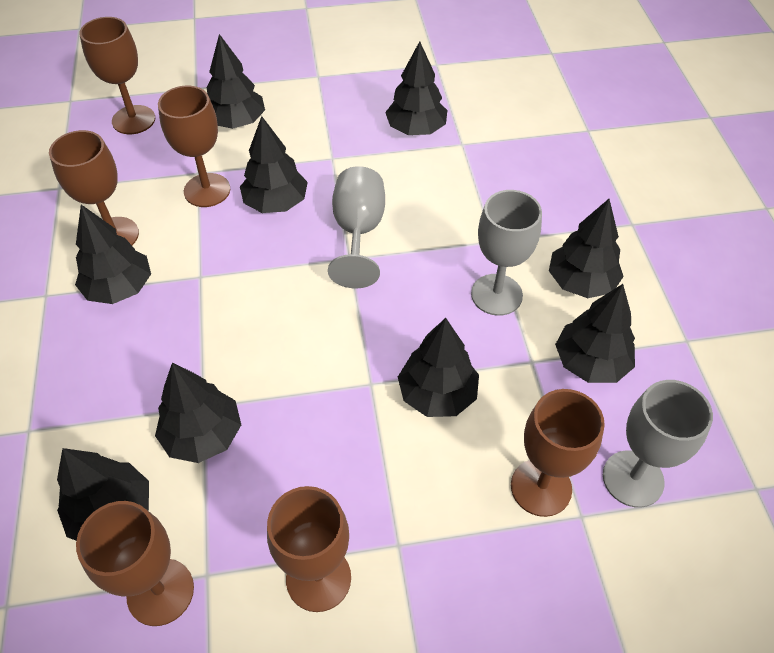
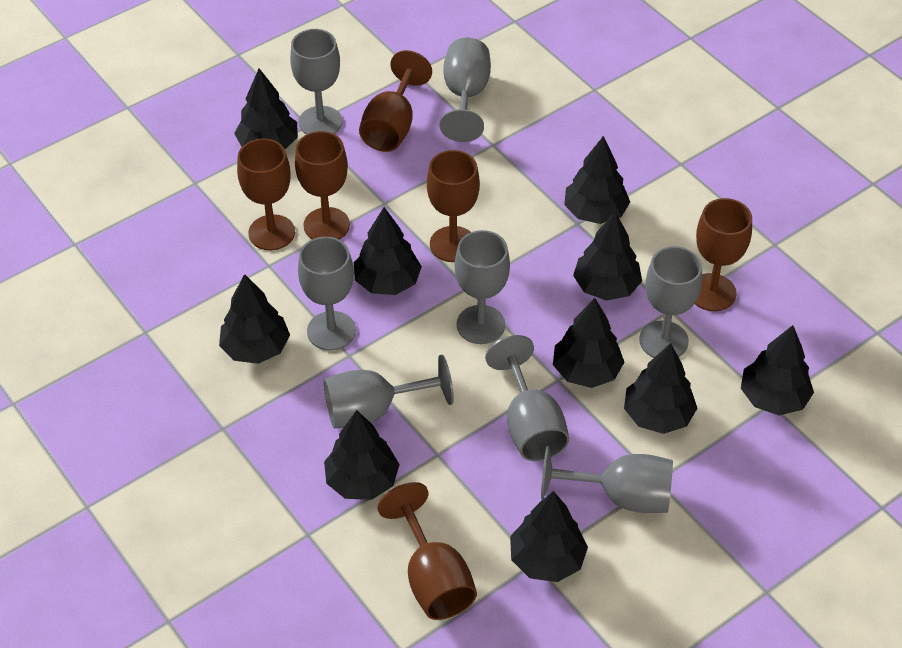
black tree: [57,448,149,541] [75,205,151,304] [155,363,241,463] [206,34,265,129] [240,116,308,213] [385,41,447,135] [398,318,479,417] [549,199,624,298] [555,284,635,383] = 9 -> [219,274,290,364] [234,68,298,149] [324,410,400,500] [354,207,422,295] [510,491,588,582] [553,298,624,388] [564,136,630,224] [573,212,642,301] [624,343,697,434] [741,325,814,415] = 10
grey goblet: [328,166,385,288] [471,190,542,316] [603,380,713,508] = 3 -> [290,29,343,135] [298,237,356,351] [324,355,454,428] [440,38,491,142] [455,230,510,344] [485,335,569,461] [541,446,673,513] [639,246,702,358] = 8

